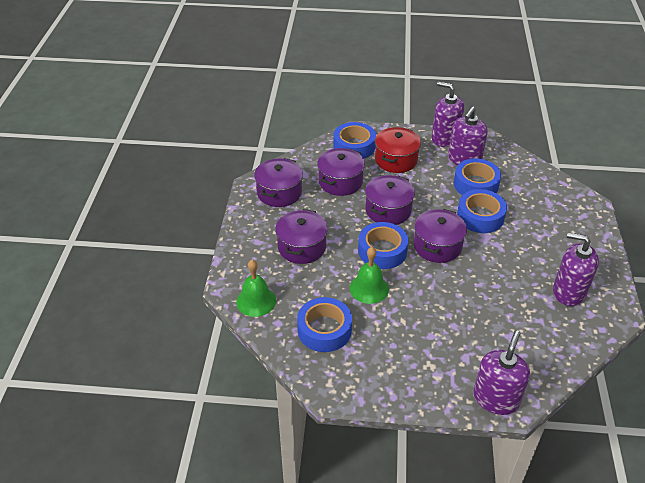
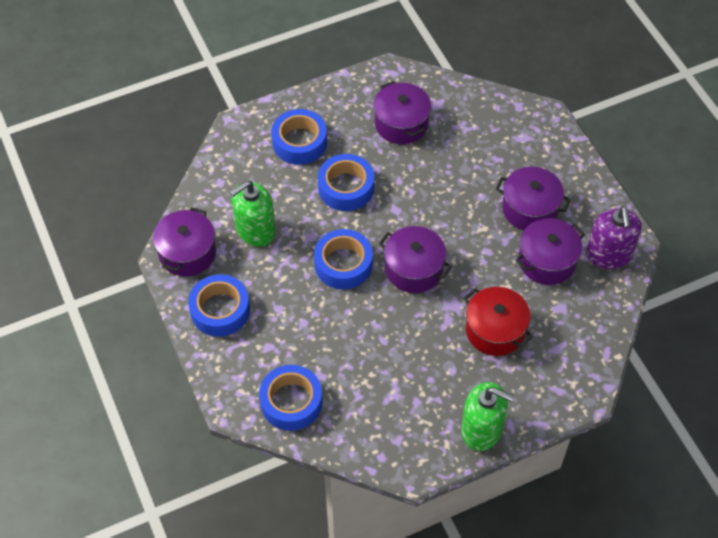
green bell: [236,260,276,317] [350,247,389,304] = 2 -> none = 0
green soap dispenser: none = 0 -> [230,181,276,247] [461,382,514,451] = 2
purple soap dispenser: [432,82,464,147] [448,107,488,165] [473,330,530,415] [553,233,599,306] = 4 -> [586,206,642,269] = 1

